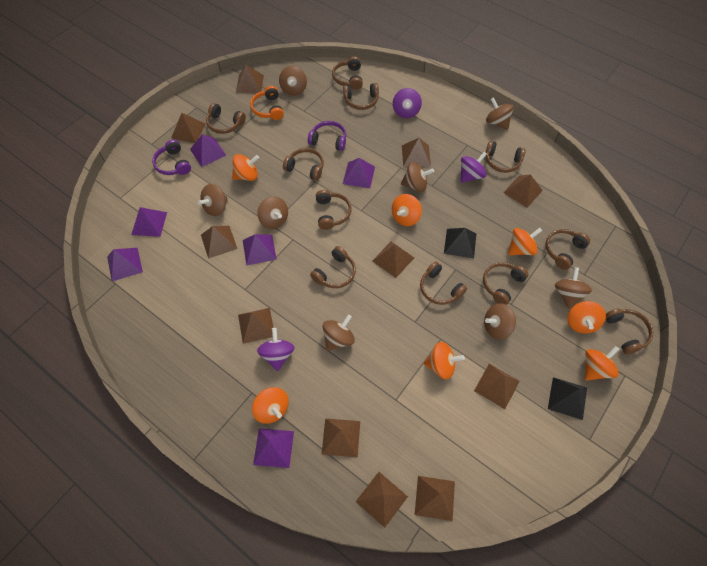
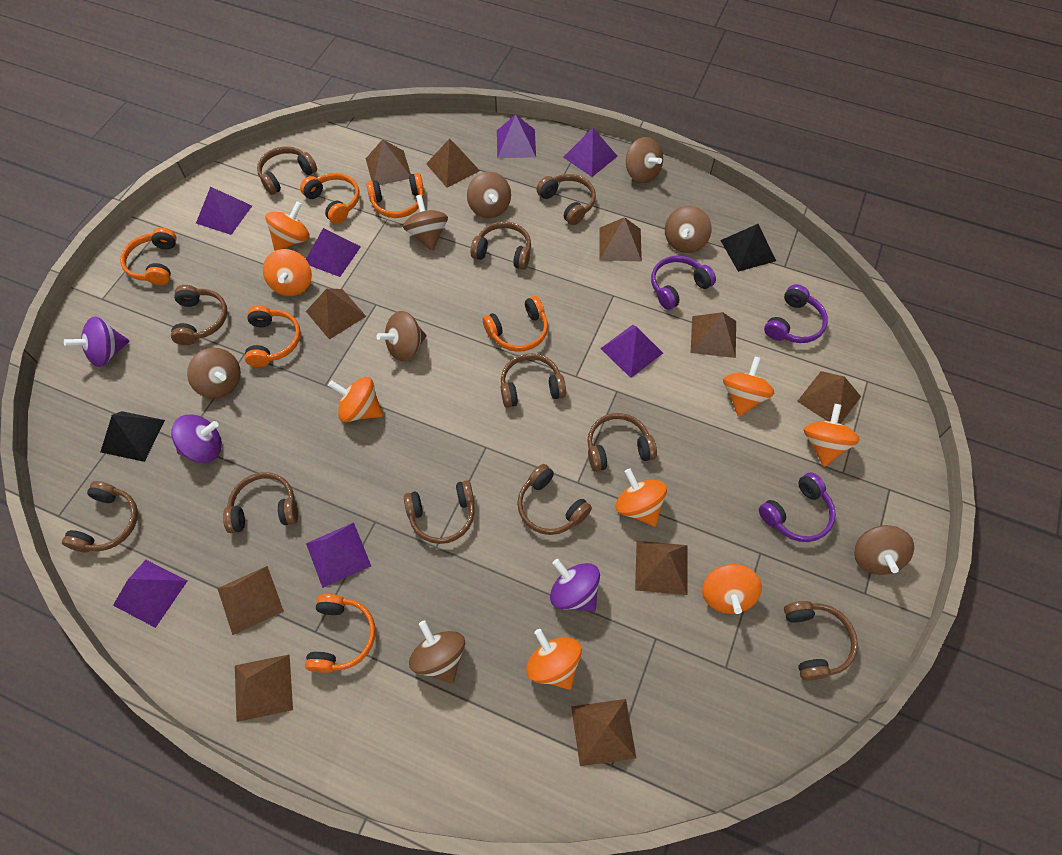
brown pyramid: [171,113,206,143] [201,226,237,259] [236,65,264,93] [238,308,274,344] [322,418,360,457] [355,472,408,528] [372,242,414,278] [402,138,431,167] [415,476,455,521] [474,364,520,409] [503,174,543,208] = 11 -> [217,566,284,635] [235,654,293,722] [306,289,366,340] [366,139,411,185] [426,138,480,188] [571,699,636,766] [600,217,642,262] [635,541,687,595] [691,312,736,358] [797,371,861,424] = 10
orange headphones: [250,86,284,120] = 1 -> [120,227,176,285] [245,305,301,367] [300,173,360,224] [305,594,375,673] [366,173,424,218] [483,296,548,352] = 6
orange spinning top: [232,154,259,181] [252,387,289,424] [392,194,422,226] [424,342,465,379] [508,228,543,255] [567,301,606,334] [585,346,619,380] = 7 -> [263,249,312,296] [265,201,310,251] [328,377,383,422] [526,629,582,690] [616,468,667,526] [702,564,762,614] [723,357,774,417] [804,404,860,467] = 8
purple headphones: [152,139,191,175] [308,121,346,151] = 2 -> [651,255,716,310] [759,472,836,542] [764,284,828,343] = 3
purple pyramid: [107,248,143,281] [131,207,167,237] [190,134,227,167] [243,234,277,265] [253,428,294,468] [343,158,375,188] = 6 -> [113,560,187,628] [196,187,252,235] [306,228,361,277] [306,523,371,588] [497,114,536,158] [563,128,617,177] [600,325,663,378] = 7

